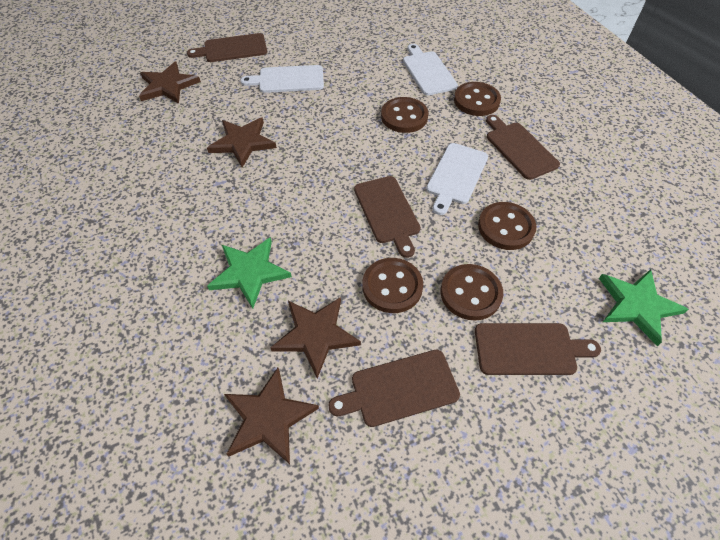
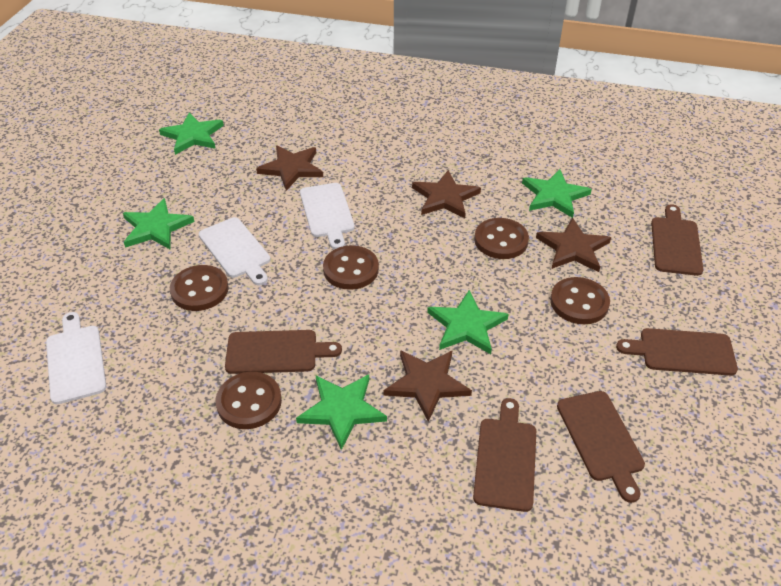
green star: [207,237,292,309] [599,269,689,346] = 2 -> [123,198,195,249] [159,113,224,155] [296,375,387,450] [427,290,509,354] [522,169,592,218] = 5

